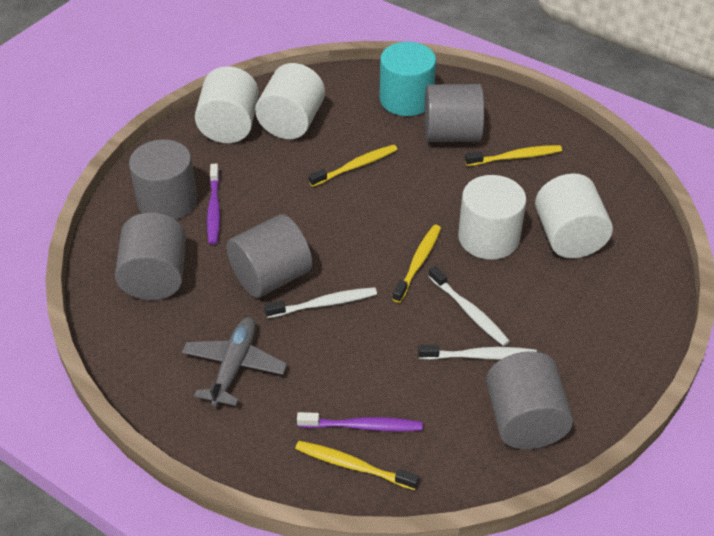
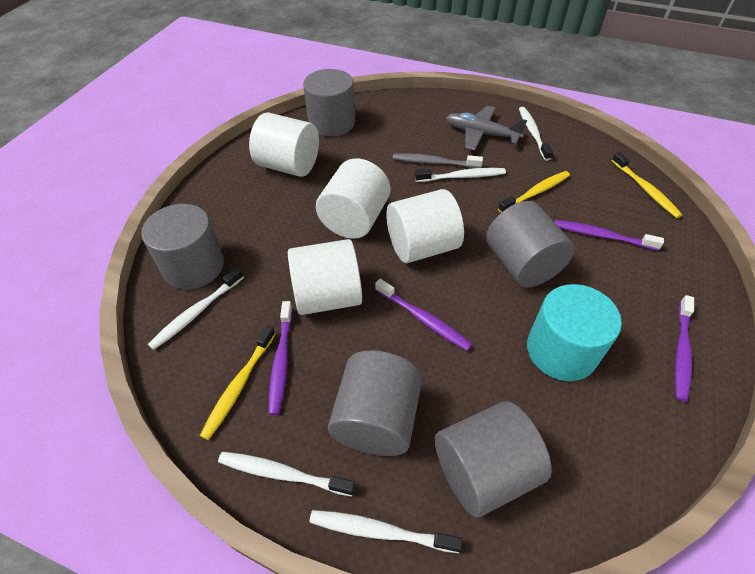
grey toothbrush: none = 0 -> [393,153,483,168] = 1
purple toothbrush: [207,164,220,245] [297,412,423,432] = 2 -> [269,301,293,415] [375,279,472,351] [555,220,664,251] [675,295,694,402] = 4
white toothbrush: [265,287,377,318] [418,345,537,360] [428,266,510,346] = 3 -> [148,267,244,350] [218,452,355,496] [309,510,462,553] [415,168,506,182] [519,107,553,161] = 5
yellow toothbrush: [295,441,419,490] [309,145,398,187] [392,225,441,303] [465,145,562,166] = 4 -> [200,325,275,440] [498,171,570,213] [611,152,683,218] = 3

